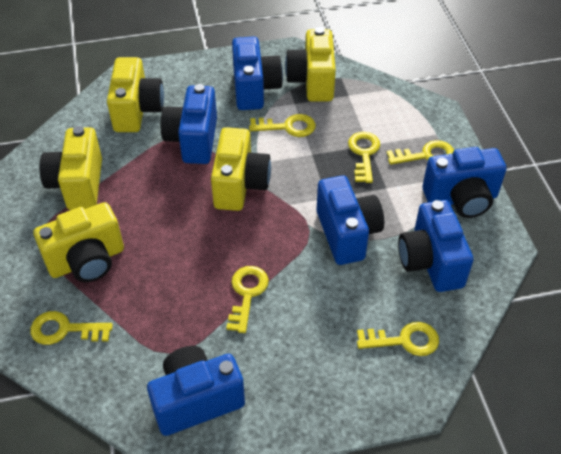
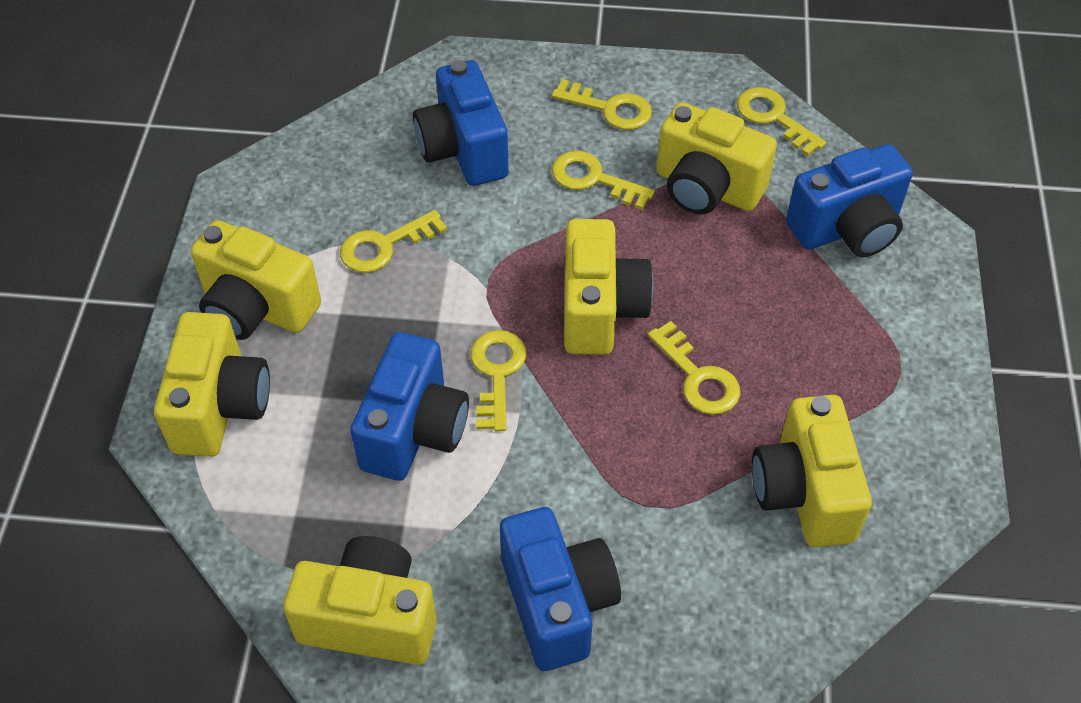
blue camera: [147,346,245,436] [161,84,217,164] [232,37,283,110] [317,175,384,265] [398,200,473,292] [422,147,507,218] = 6 -> [350,332,469,481] [413,60,509,186] [500,507,621,671] [786,144,913,257] = 4
yellow camera: [34,202,124,282] [39,126,102,210] [107,57,164,132] [211,127,271,211] [285,27,336,102] = 5 -> [154,312,270,457] [191,220,321,340] [283,536,437,665] [564,219,654,355] [656,102,777,214] [752,395,872,547] = 6

